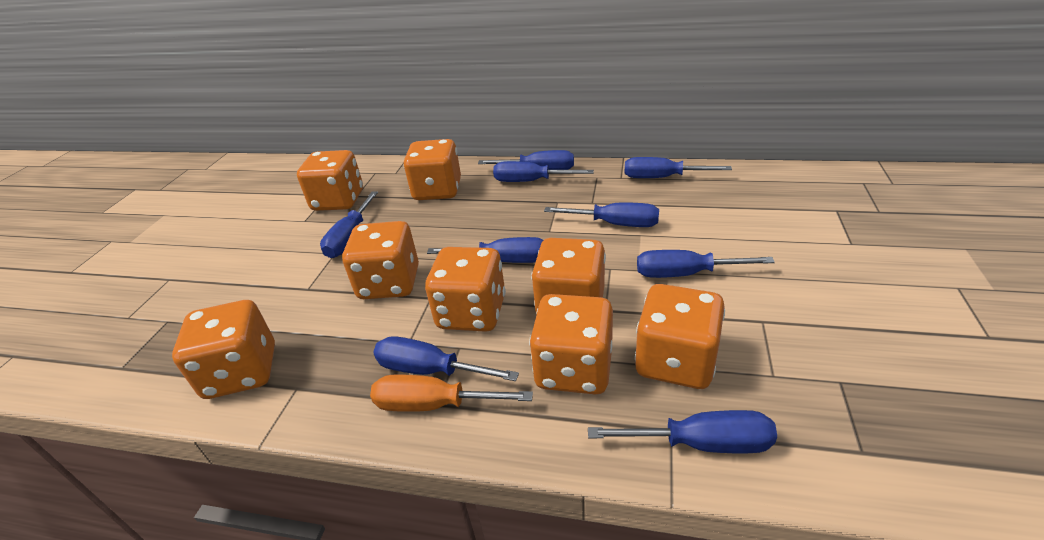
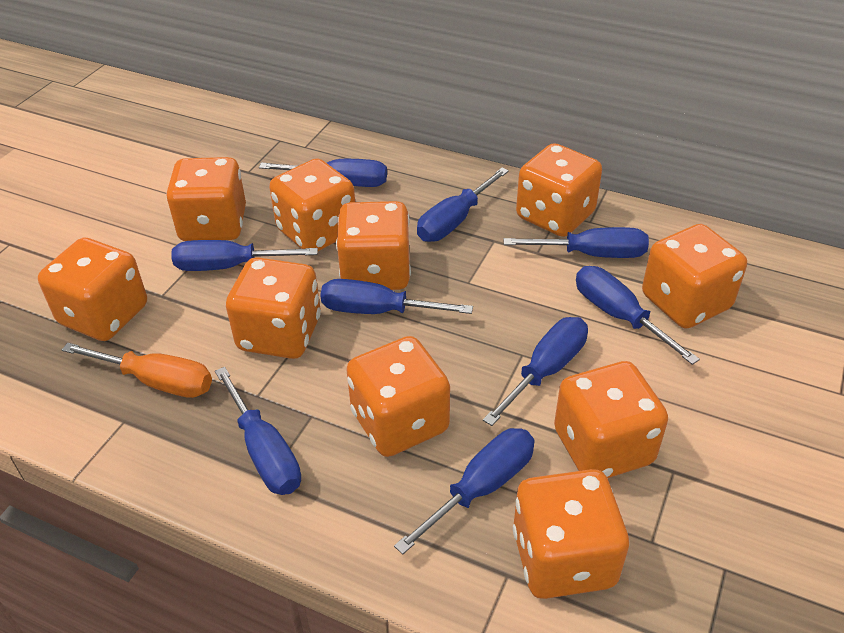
orange dice: [172,300,275,399] [297,150,363,211] [342,221,419,299] [404,139,461,200] [425,247,506,332] [529,294,613,395] [531,238,606,315] [635,284,725,389] = 8 -> [38,238,147,341] [166,157,246,241] [226,257,321,359] [269,158,355,251] [336,201,411,290] [346,336,450,457] [513,469,629,599] [516,143,602,237] [554,361,668,478] [642,224,747,329] = 10

